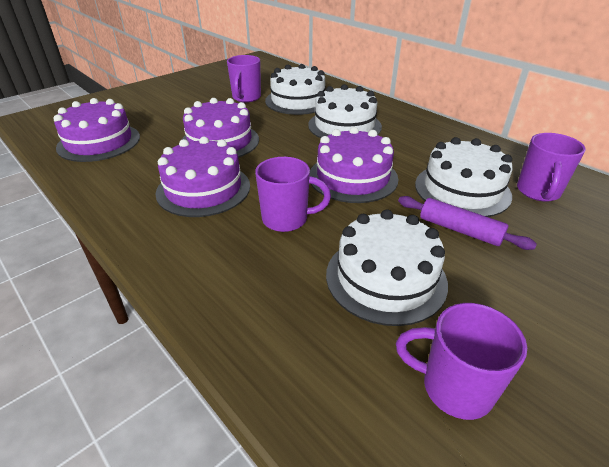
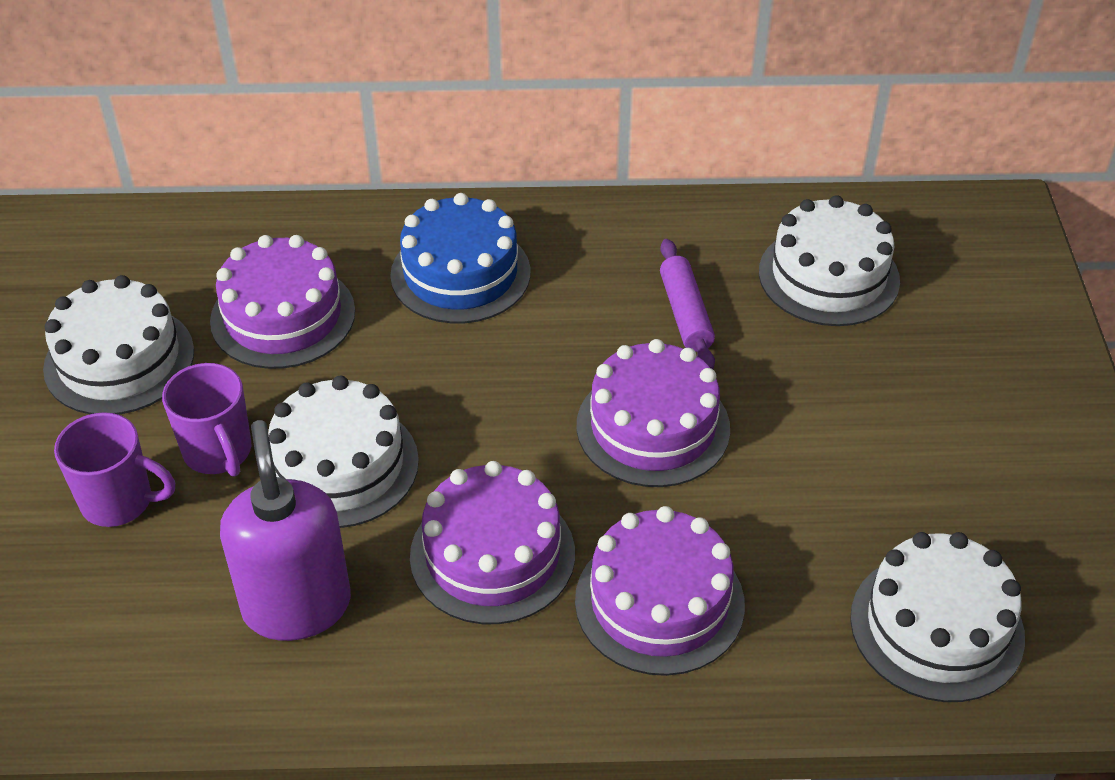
blue cake: none = 0 -> [390,193,530,323] = 1
purple mug: [227,55,261,102] [255,157,331,232] [396,303,527,420] [517,133,586,202] = 4 -> [54,412,175,527] [162,363,251,477] = 2
purple soap dispenser: none = 0 -> [220,420,351,641] = 1

